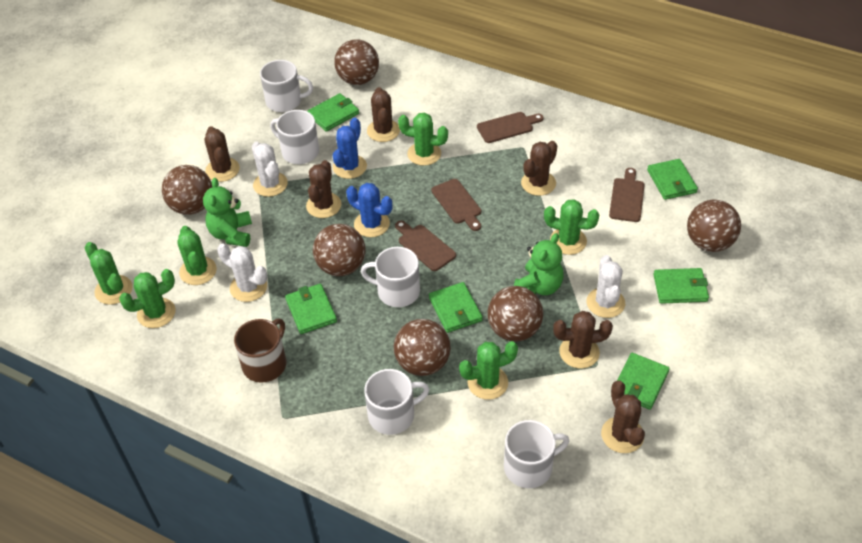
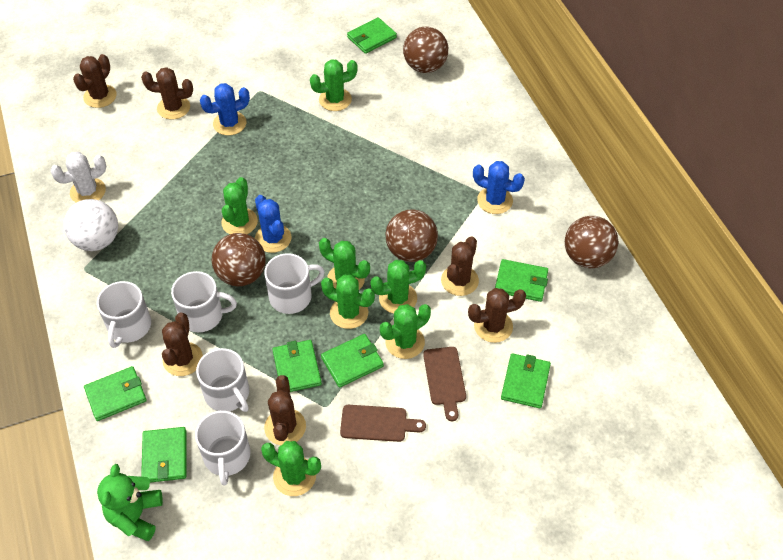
blue cactus: [333,118,367,179] [346,183,392,237] = 2 -> [200,83,250,136] [255,195,291,253] [473,161,525,214] = 3
brown ball: [162,165,212,215] [313,224,366,276] [334,40,379,85] [394,319,451,376] [488,286,543,342] [687,200,741,252] = 6 -> [212,233,266,286] [386,209,438,262] [403,27,448,73] [565,216,619,268] = 4
brown cutting board: [395,221,456,271] [431,179,481,231] [477,112,544,143] [609,168,645,222] = 4 -> [340,405,426,442] [423,347,466,421] = 2
brown mug: [234,318,287,383] = 1 -> none = 0
green cactus: [85,242,133,305] [119,269,175,328] [177,226,217,285] [398,112,448,166] [459,341,518,400] [544,199,600,255] = 6 -> [221,177,258,234] [261,441,321,496] [310,59,358,111] [319,238,370,290] [321,275,375,329] [370,260,426,314] [380,304,431,359] = 7
green teddy bear: [203,178,252,247] [514,233,563,295] = 2 -> [97,464,163,541] = 1
green wallet: [285,284,337,334] [307,93,359,132] [429,282,483,333] [617,353,670,410] [647,159,698,200] [653,268,709,304] = 6 -> [84,366,147,421] [141,427,186,483] [272,340,322,392] [321,334,384,388] [347,17,397,54] [495,259,548,302] [501,353,551,408] = 7
white ball: none = 0 -> [64,199,118,251] = 1
white cactus: [217,243,267,302] [252,142,288,197] [587,255,625,318] = 3 -> [50,152,106,203] = 1

